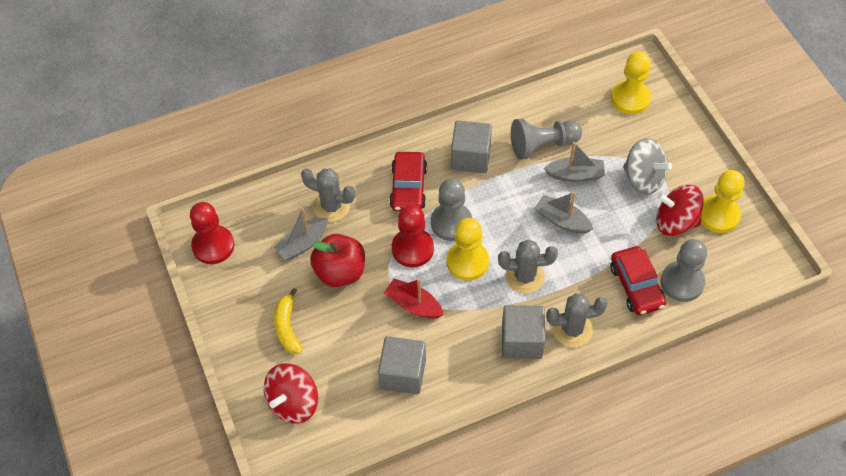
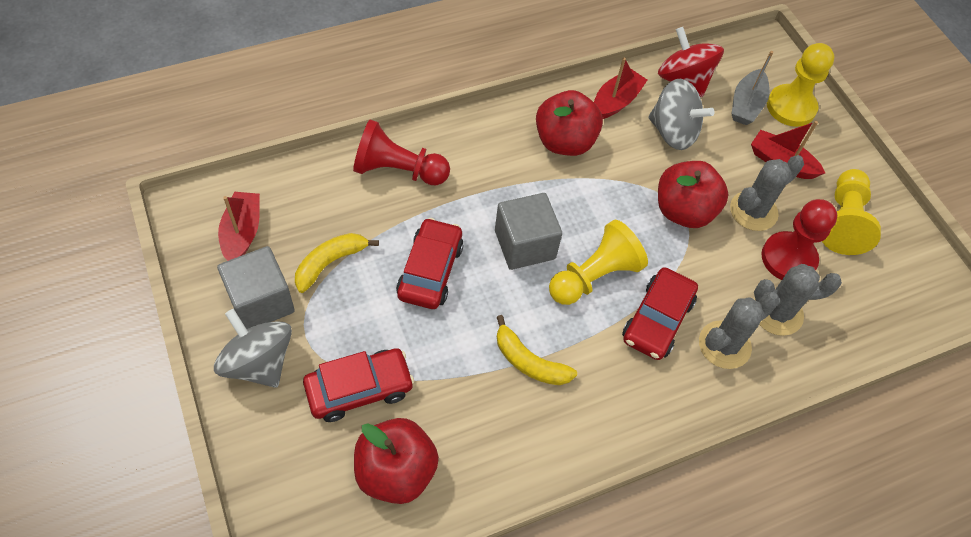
grey boat: [274,208,328,260] [535,192,593,234] [544,142,605,182] = 3 -> [731,51,773,125] = 1
grey cube: [378,336,426,394] [451,120,492,173] [502,305,545,359] = 3 -> [217,246,295,329] [495,193,562,270] = 2
grey pawn: [431,178,472,241] [511,118,582,160] [661,239,707,302] = 3 -> none = 0
grey spinning top: [623,138,672,195] = 1 -> [214,309,292,388] [648,79,714,150] = 2
red apple: [310,234,365,287] = 1 -> [354,418,439,504] [536,90,603,156] [658,161,728,228] = 3
red boat: [384,278,444,319] = 1 -> [218,192,260,261] [594,58,647,119] [751,121,825,179] = 3
red car: [389,152,427,211] [610,246,666,315] = 2 -> [303,348,414,422] [396,218,464,309] [622,267,698,360] = 3
red spinning top: [264,363,318,424] [656,185,704,236] = 2 -> [658,27,724,97] = 1
yellow banana: [274,288,303,354] = 1 -> [295,233,379,293] [497,315,577,385] = 2

